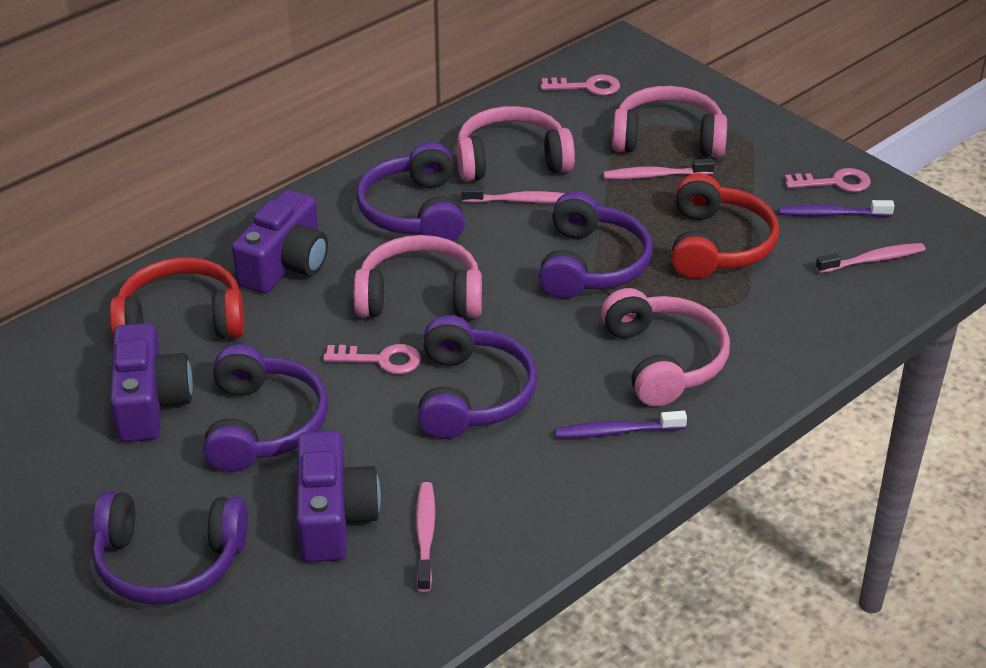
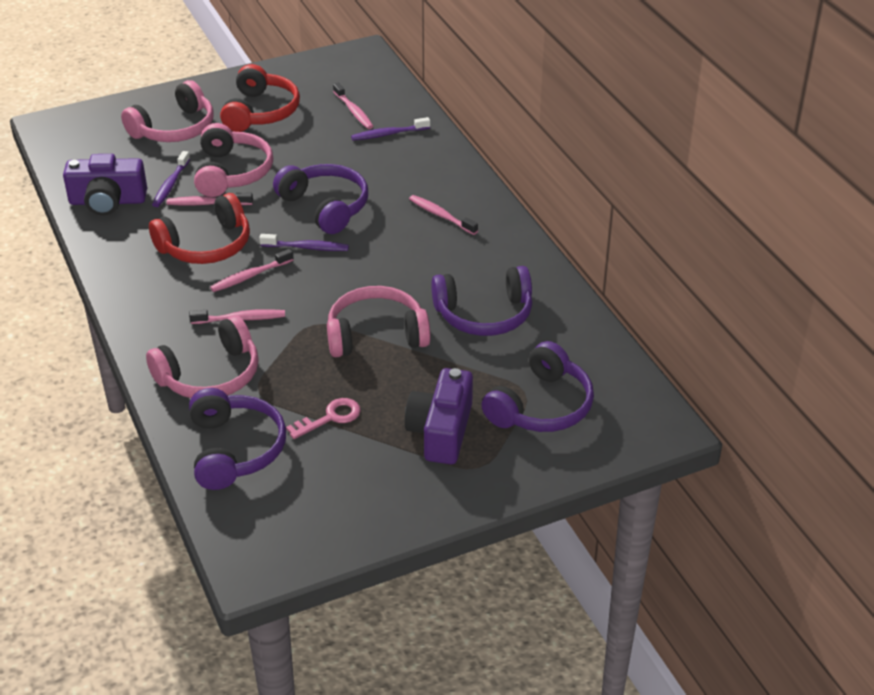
pink key: [323,344,421,374] [541,74,620,96] [785,168,871,192] = 3 -> [286,398,361,439] = 1
pink toothbrush: [416,482,435,592] [462,186,566,203] [603,159,714,179] [816,243,926,273] = 4 -> [167,193,253,206] [189,309,285,324] [210,249,293,292] [333,83,374,129] [409,195,478,235] = 5
purple camera: [110,323,193,442] [232,189,328,293] [296,431,381,562] = 3 -> [63,154,147,216] [405,368,473,464] = 2
purple headphones: [92,491,248,604] [203,344,328,472] [356,142,465,241] [418,315,537,439] [538,191,652,299] = 5 -> [189,388,286,490] [273,164,368,234] [431,266,532,336] [481,341,594,432] = 4
purple toothbrush: [555,411,687,438] [778,200,895,217] = 2 -> [152,151,190,207] [259,234,349,251] [351,117,430,141] = 3

